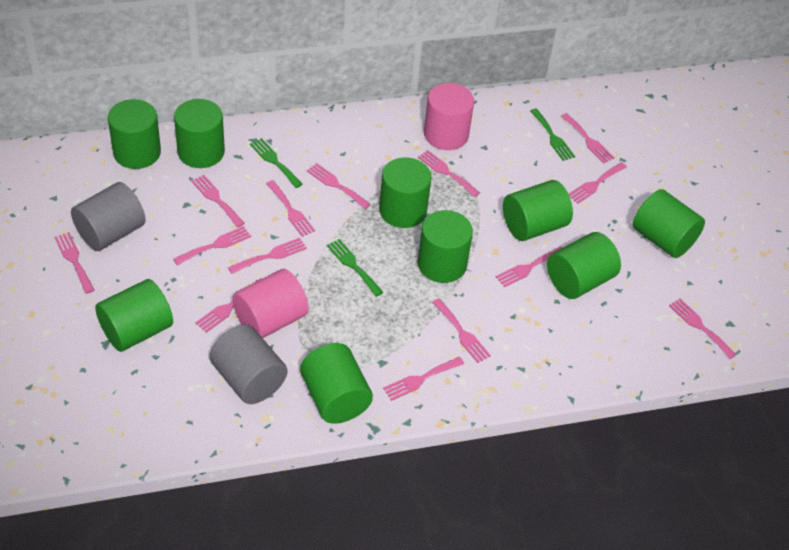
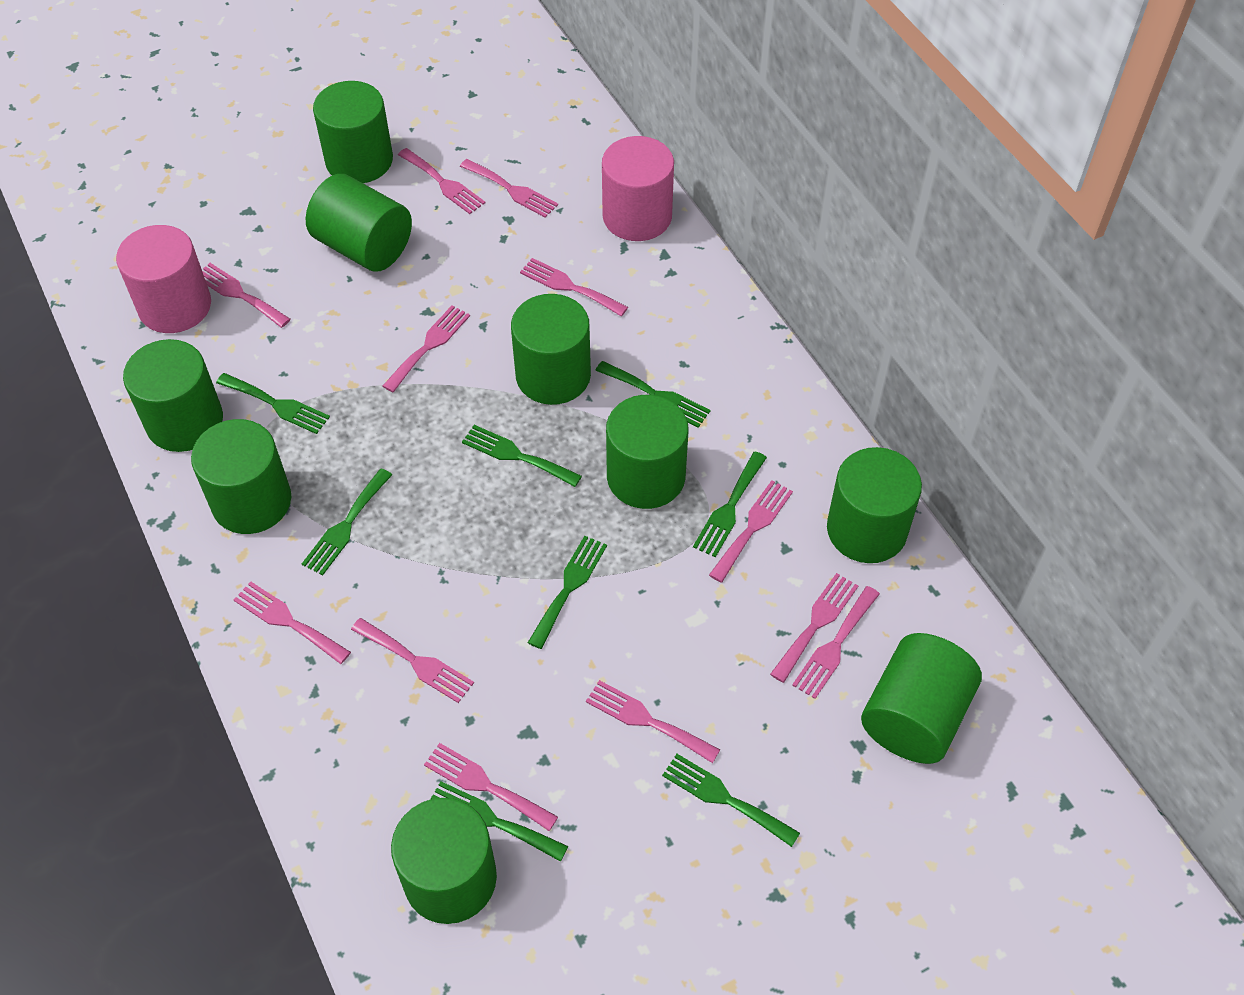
green fork: [250,138,303,188] [327,239,383,297] [530,108,575,161] = 3 -> [216,373,330,434] [302,469,392,575] [431,781,568,862] [462,425,582,487] [528,536,607,649] [595,361,711,428] [662,754,800,847] [693,452,767,557] = 8
grey cylinder: [71,182,146,251] [209,325,287,404] = 2 -> none = 0
pink fork: [54,232,94,294] [173,226,251,265] [191,175,245,228] [195,278,262,333] [228,238,307,274] [266,180,315,237] [307,163,371,209] [383,357,464,401] [418,150,480,197] [432,298,491,363] [496,247,563,287] [561,113,615,164] [569,162,627,204] [669,298,737,359] = 14 -> [202,263,291,328] [234,581,351,664] [351,618,474,703] [383,305,470,392] [398,148,485,214] [424,743,558,831] [460,159,558,218] [520,258,628,316] [586,680,720,763] [709,480,793,583] [770,573,858,683] [792,586,880,699] = 12

